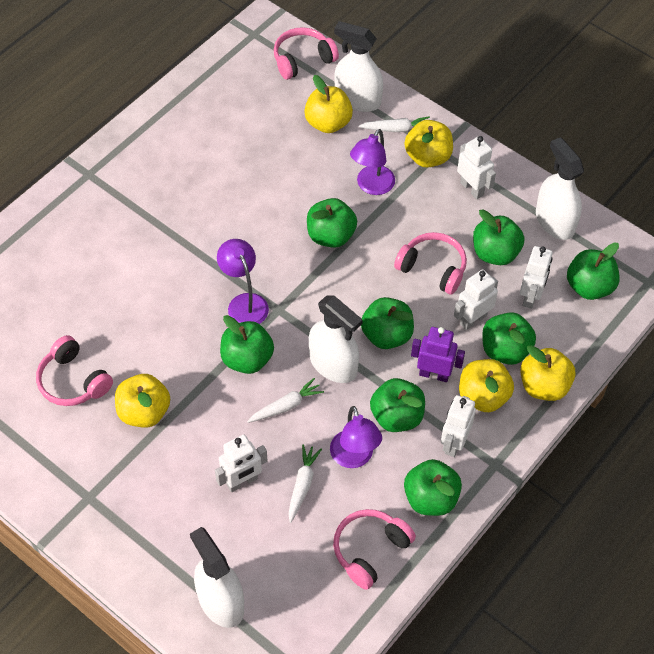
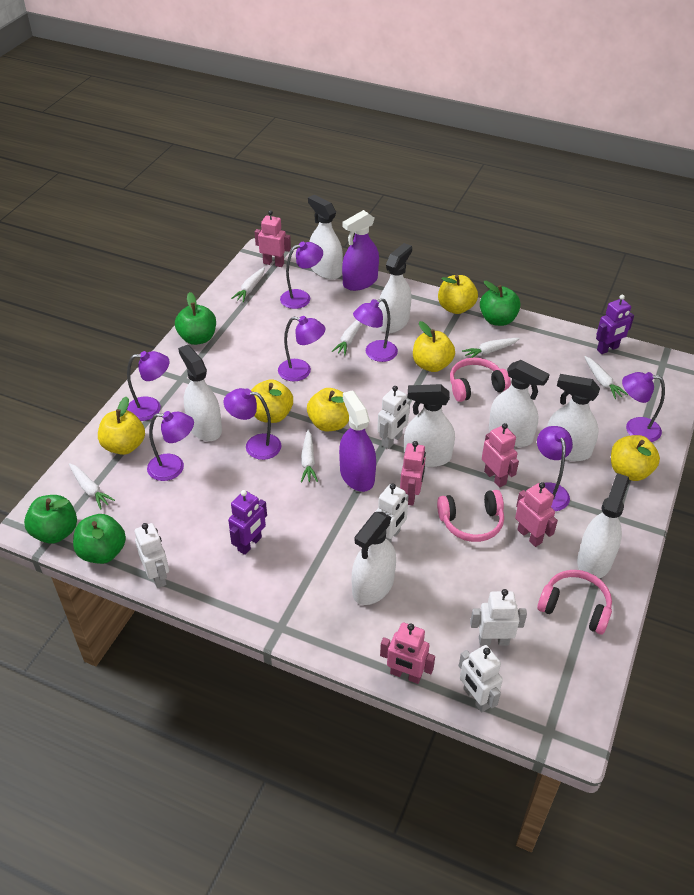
green apple: [220,315,274,374] [307,198,357,248] [361,297,414,349] [370,378,425,432] [404,459,462,516] [473,209,524,265] [482,312,536,365] [567,242,620,300] = 8 -> [24,495,77,544] [73,514,126,564] [175,292,216,345] [480,281,521,326] = 4
pink headphones: [36,335,113,406] [274,27,339,80] [333,509,416,590] [394,232,467,295] = 4 -> [437,490,504,542] [450,358,511,402] [537,570,612,634] = 3
pink robot: none = 0 -> [255,210,291,267] [380,623,435,684] [400,441,426,506] [482,423,519,487] [515,482,558,547] = 5
purple lamp: [217,239,269,324] [330,406,382,468] [350,129,395,195] = 3 -> [127,351,170,421] [147,411,194,481] [224,388,281,460] [278,316,325,381] [280,242,323,309] [353,298,398,362] [537,426,573,511] [622,372,665,442] = 8
purple robot: [411,327,465,382] = 1 -> [228,490,267,555] [596,295,634,354] = 2
purple spray bottle: none = 0 -> [339,390,376,492] [342,210,379,291] = 2
white carrot: [247,378,324,423] [288,444,322,523] [359,116,430,132] = 3 -> [69,463,115,510] [231,267,265,302] [301,430,318,483] [332,320,361,355] [462,338,520,358] [584,356,628,399] = 6
white spray bottle: [190,527,244,628] [309,295,363,383] [334,21,383,112] [536,137,584,240] = 4 -> [178,345,222,441] [308,195,343,280] [352,512,396,605] [378,243,412,333] [404,384,455,467] [489,360,550,447] [547,374,600,461] [577,473,629,579] = 8
yellow apple: [115,374,170,428] [304,75,353,133] [404,120,453,168] [459,359,514,412] [520,345,576,401] = 5 -> [98,397,145,455] [251,379,293,423] [307,388,349,431] [413,321,455,372] [438,275,478,314] [611,435,660,481] = 6

